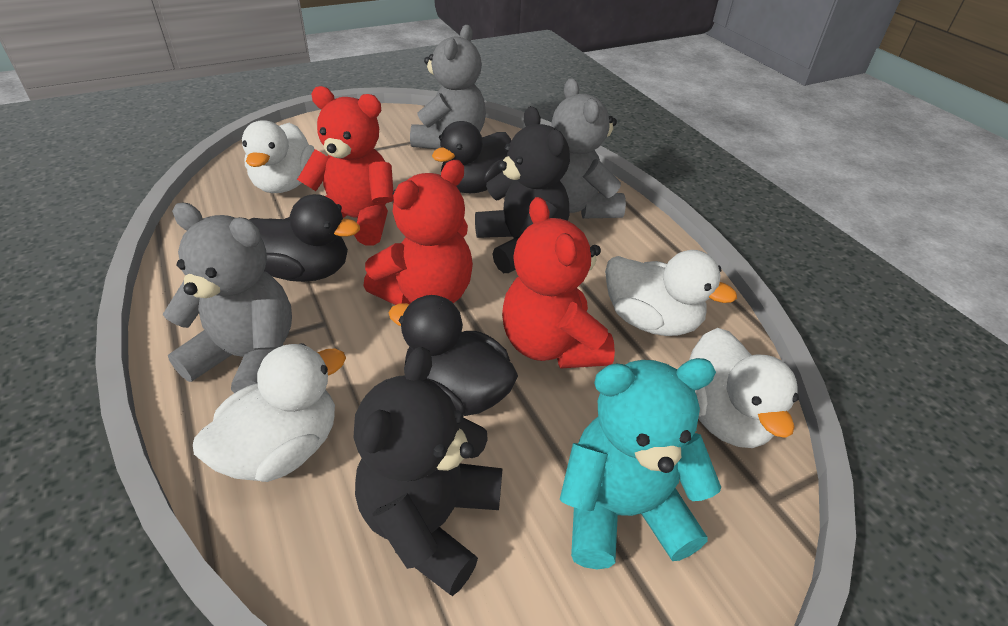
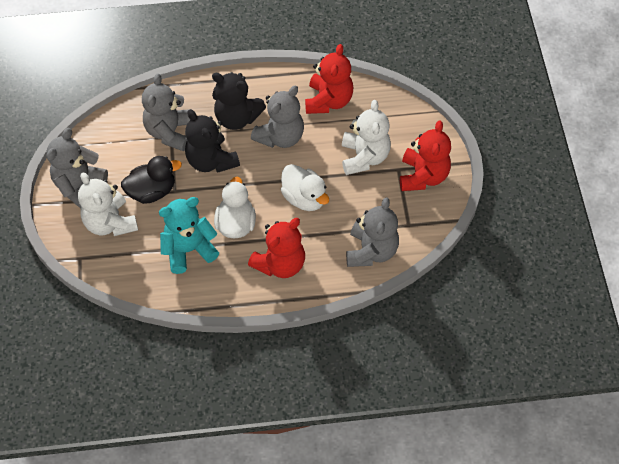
black duck: [249,194,360,282] [389,295,518,416] [432,121,511,193] = 3 -> [121,156,182,204] = 1
grey teddy bear: [162,202,292,393] [410,25,486,149] [551,78,626,218] = 3 -> [47,128,108,209] [142,74,191,151] [251,86,304,148] [346,197,399,267] = 4
white duck: [193,343,346,482] [242,120,314,193] [605,250,737,336] [689,328,799,448] = 4 -> [214,177,256,238] [281,164,329,211] = 2
white teddy bear: none = 0 -> [78,172,138,236] [342,100,391,175] = 2

